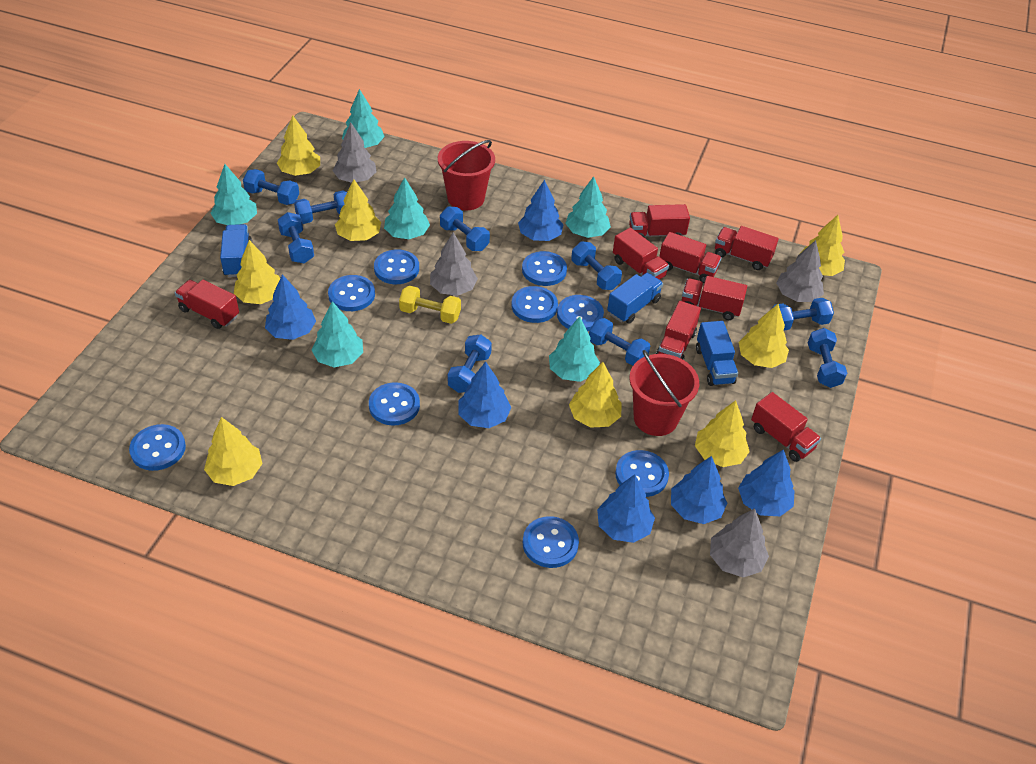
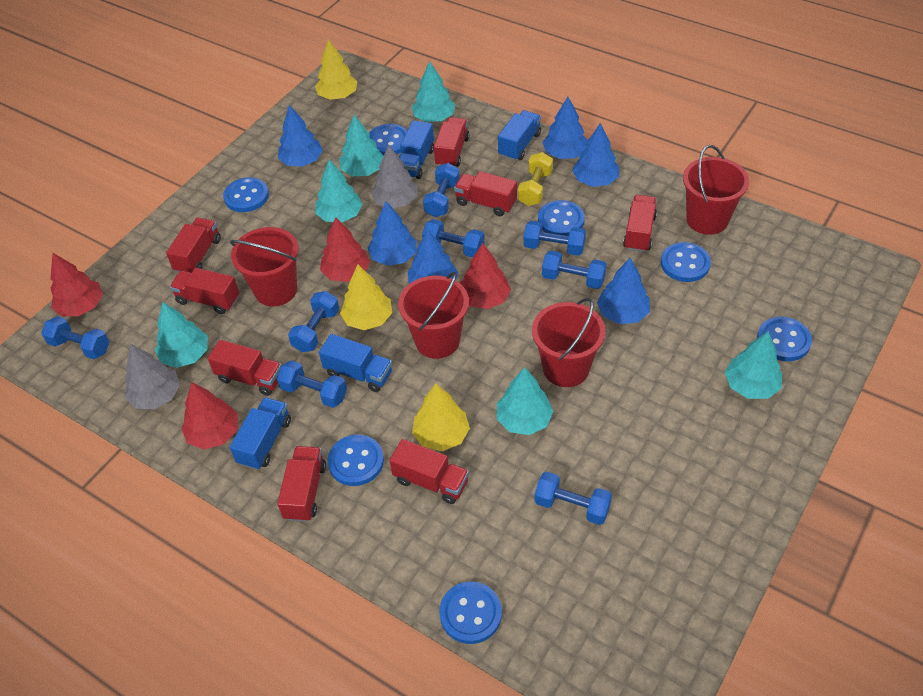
blue button: [129,424,186,471] [328,275,375,311] [369,382,420,426] [374,249,419,284] [511,286,558,323] [522,251,567,286] [523,516,579,568] [557,295,604,331] [615,450,669,497] = 9 -> [223,177,269,212] [327,435,384,486] [369,124,407,156] [439,582,502,644] [538,200,585,236] [661,242,711,282] [757,317,812,361] = 7
blue dumbbell: [243,169,299,205] [278,212,314,263] [294,190,347,224] [440,207,490,251] [448,334,492,393] [571,241,622,290] [589,318,650,366] [773,298,834,331] [808,328,847,388] = 9 -> [41,316,110,359] [277,360,347,408] [288,291,339,352] [422,219,485,257] [423,163,460,217] [523,221,586,256] [534,472,612,525] [542,251,607,289] = 8
blue truck: [220,224,252,277] [607,273,663,324] [696,321,738,386] = 3 -> [230,397,291,470] [319,334,392,392] [399,120,434,179] [498,110,541,161] = 4
grey tree: [333,123,377,183] [430,232,478,296] [710,508,769,577] [776,240,824,302] = 4 -> [124,344,180,409] [371,145,418,208] = 2
red bucket: [438,140,495,210] [629,350,699,436] = 2 -> [230,227,298,307] [398,272,469,359] [532,298,605,387] [683,145,749,235] = 4
red tree: none = 0 -> [50,253,103,316] [181,382,238,450] [320,217,370,282] [460,243,511,309] = 4
yellow tree: [204,417,262,486] [234,240,280,304] [277,115,320,176] [335,180,381,241] [569,362,622,428] [695,400,750,467] [739,304,789,368] [802,215,845,276] = 8 -> [315,40,358,100] [340,264,392,330] [412,383,470,451] = 3

